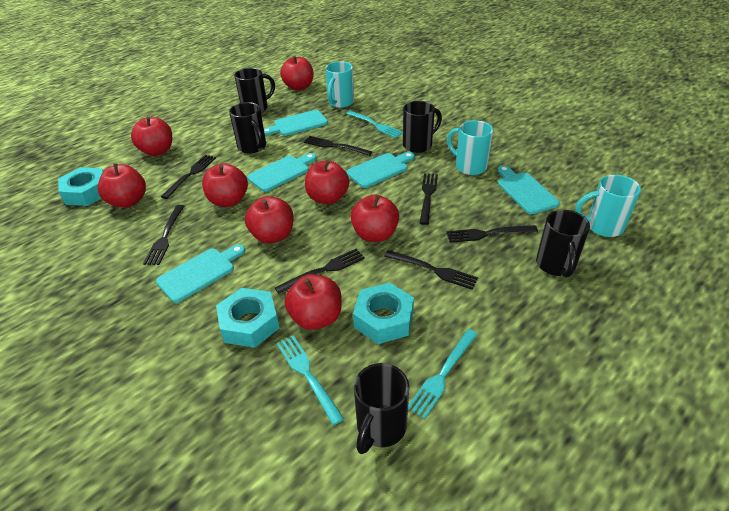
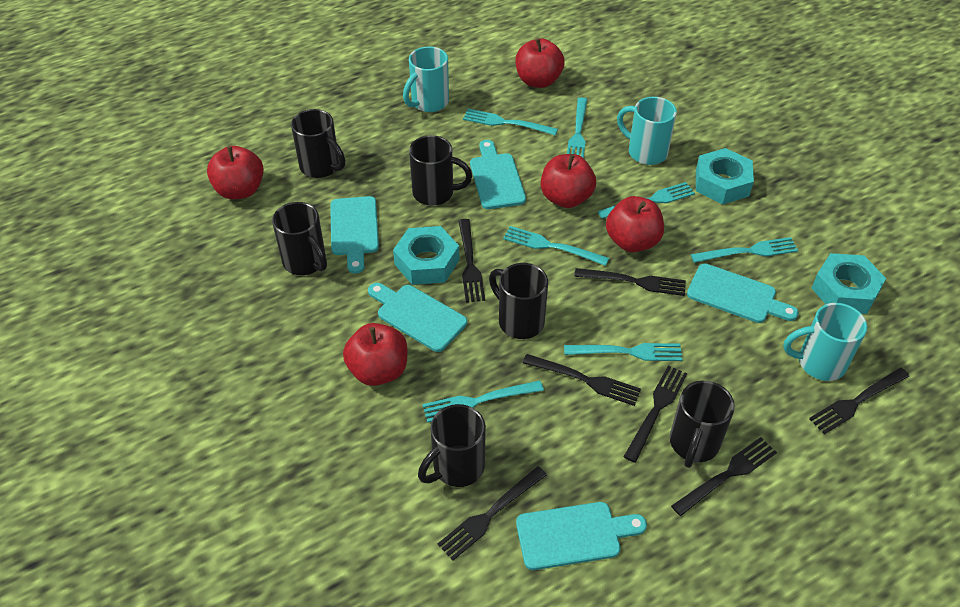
black mug: [229,102,266,154] [234,68,275,113] [354,363,409,454] [403,101,442,153] [536,210,590,277] = 5 -> [272,202,327,275] [291,109,345,178] [409,135,472,206] [418,404,486,487] [489,263,548,339] [670,381,735,468] = 6
red apple: [98,163,146,208] [131,116,172,156] [202,163,248,207] [245,196,294,243] [280,56,313,91] [285,274,342,330] [305,160,349,204] [351,194,399,242] = 8 -> [207,146,264,199] [343,323,407,386] [516,38,565,88] [541,154,596,208] [606,196,664,252] = 5
turquoise fork: [276,335,344,425] [346,110,403,138] [408,329,478,419] = 3 -> [422,380,544,423] [463,109,558,136] [503,226,609,266] [564,343,682,361] [567,97,588,158] [598,182,695,219] [691,237,798,263] = 7

